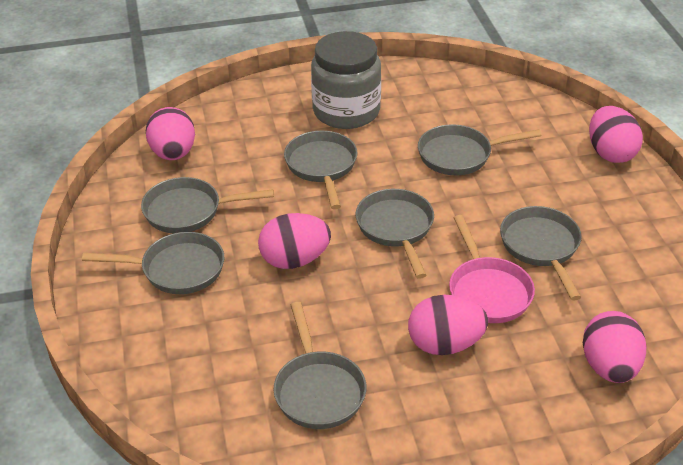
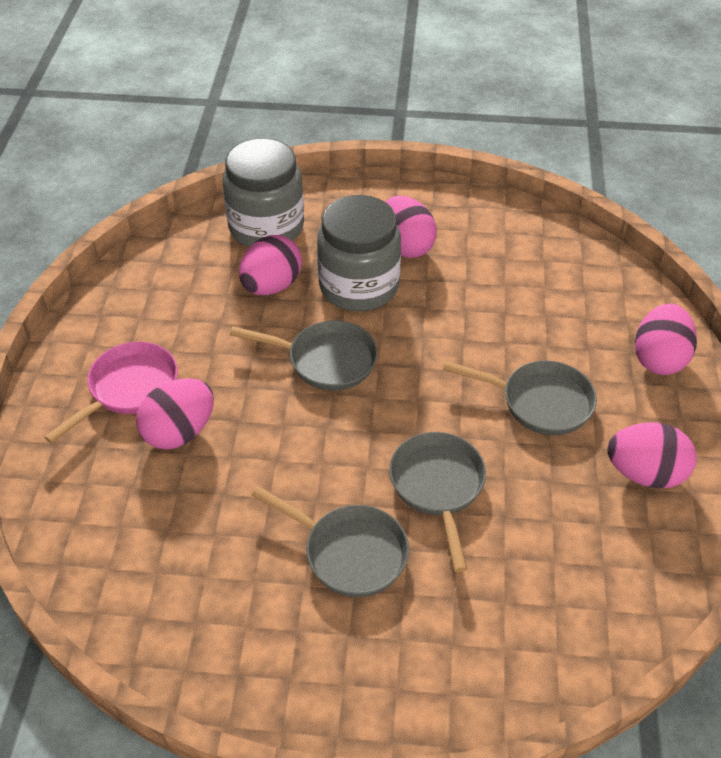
grey jar: [311,31,381,129] = 1 -> [222,138,304,247] [317,195,401,311] = 2
grey pan: [82,232,224,294] [141,177,274,233] [274,302,366,429] [284,131,358,209] [355,189,434,279] [418,124,542,175] [500,206,582,300] = 7 -> [230,320,378,391] [252,486,409,597] [389,432,486,572] [443,361,597,435] = 4

